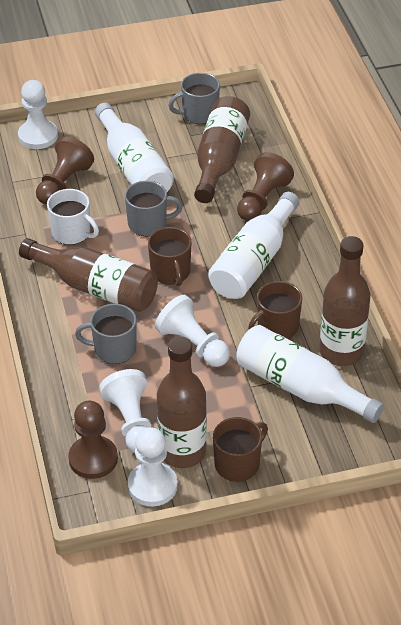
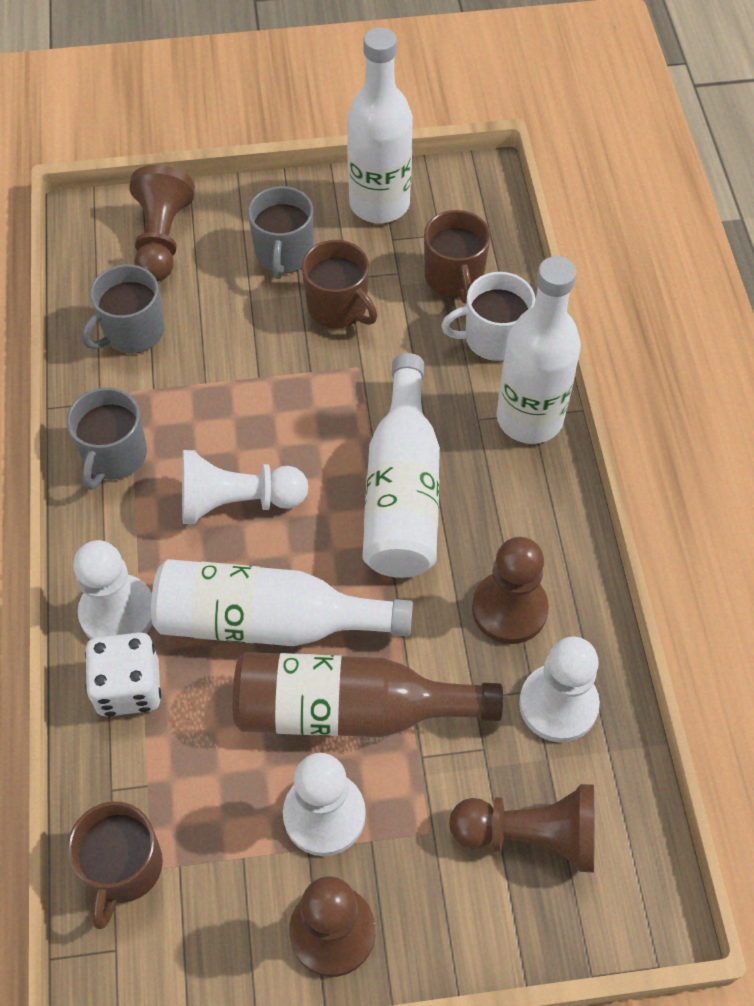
brown bottle: [19,238,158,312] [157,336,207,468] [194,96,250,203] [319,236,370,366] = 4 -> [233,652,503,737] = 1
brown pawn: [36,137,94,205] [68,400,118,479] [237,152,294,221] = 3 -> [129,165,195,281] [289,876,375,977] [449,784,594,873] [472,537,549,644] = 4
white bottle: [95,103,174,192] [208,192,299,299] [236,325,384,423] = 3 -> [151,559,413,646] [347,27,413,223] [363,353,440,578] [497,256,581,444] = 4
white dice: none = 0 -> [85,632,161,716] = 1

